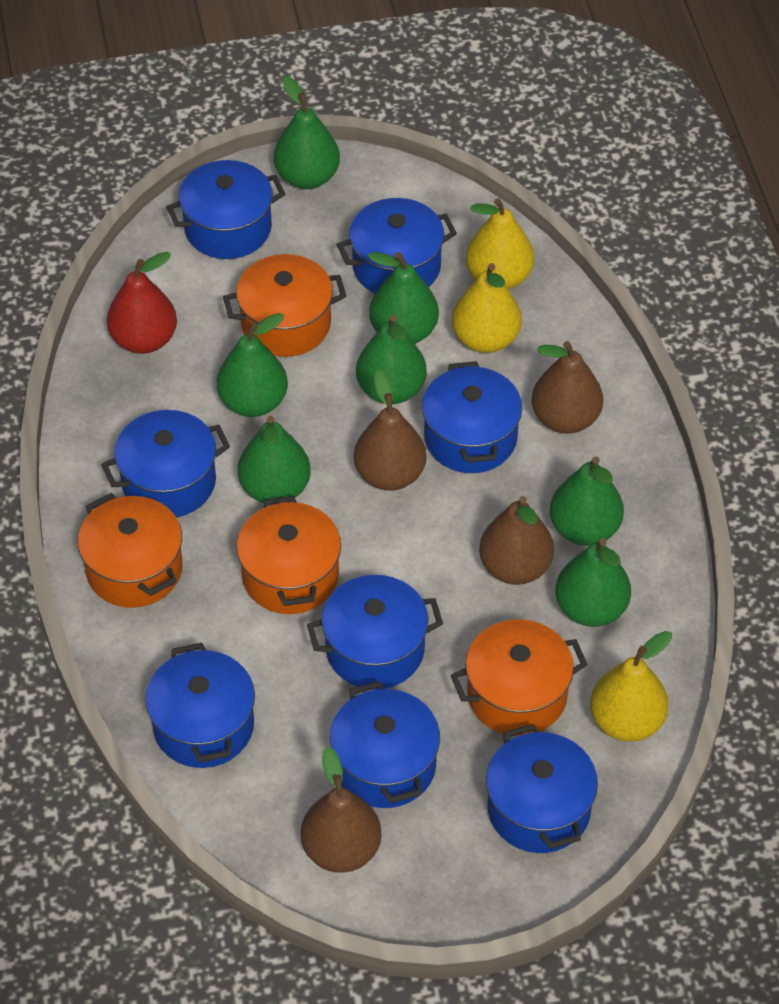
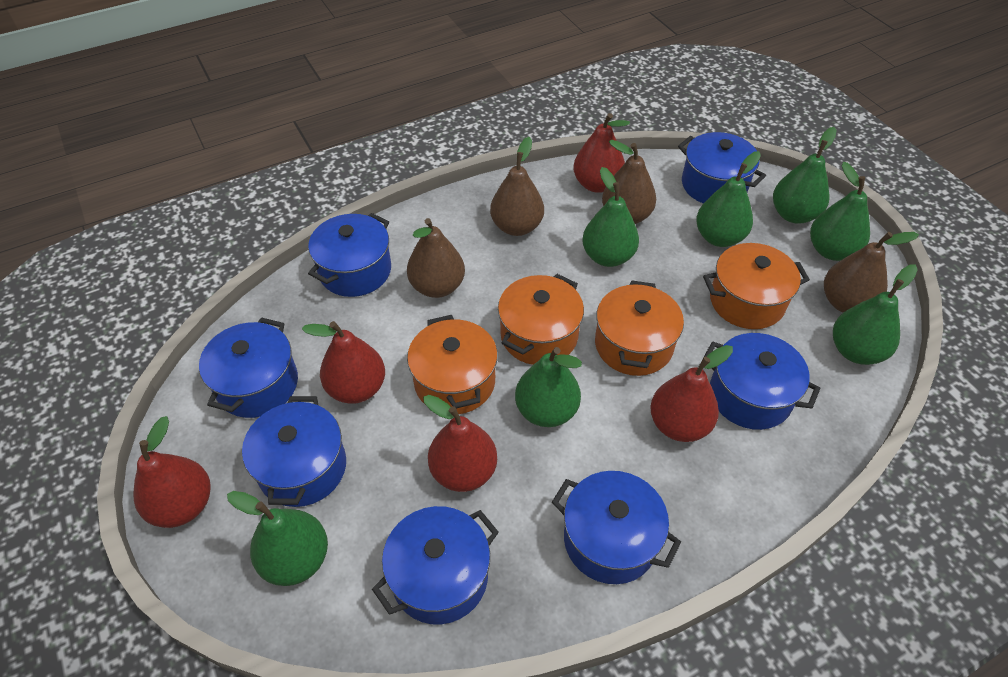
blue pot: [101,410,230,517] [146,643,255,768] [166,160,285,259] [307,575,443,690] [330,681,440,808] [337,198,457,294] [422,361,522,473] [486,724,598,853] = 8 -> [199,317,298,418] [242,396,346,507] [308,213,391,297] [372,506,499,624] [552,471,681,584] [678,132,766,203] [702,333,820,430] = 7
red pear: [107,252,177,354] = 1 -> [133,416,211,528] [302,321,385,404] [423,395,497,492] [573,113,630,193] [650,345,733,442] = 5
yellow pear: [452,263,522,353] [466,198,534,289] [590,631,672,742] = 3 -> none = 0

